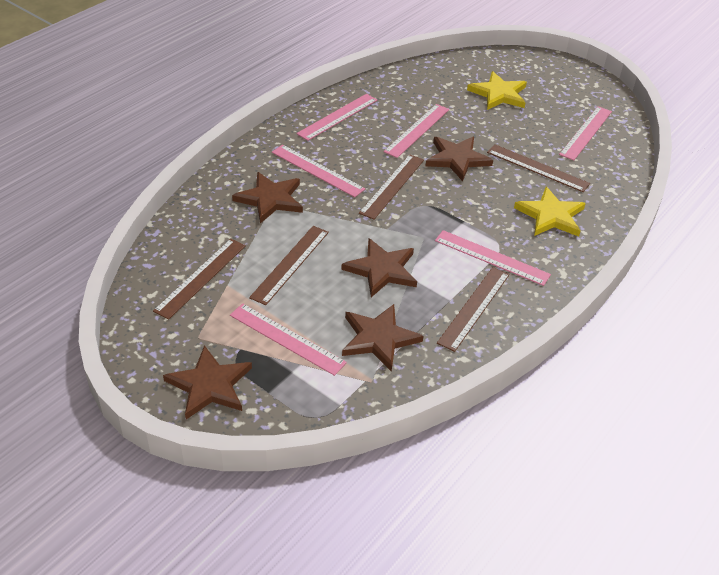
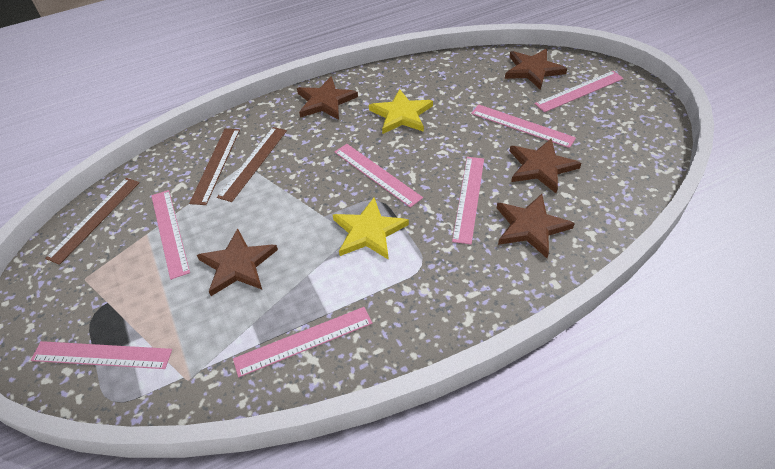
brown ruler: [153,239,246,320] [249,226,329,305] [359,154,424,219] [437,267,510,352] [487,144,590,192] = 5 -> [45,178,140,265] [189,129,240,205] [217,127,287,202] = 3
pink ruler: [230,303,347,376] [272,145,365,197] [296,94,378,141] [384,104,449,158] [435,230,551,286] [559,106,612,160] = 6 -> [31,341,172,369] [151,190,190,280] [233,307,372,377] [335,144,423,208] [452,157,484,244] [471,105,576,148] [535,71,624,112] = 7

